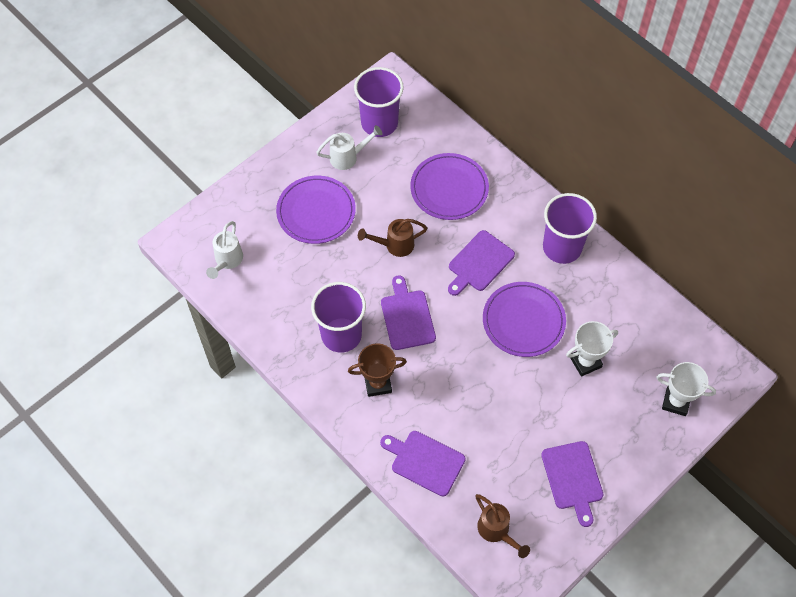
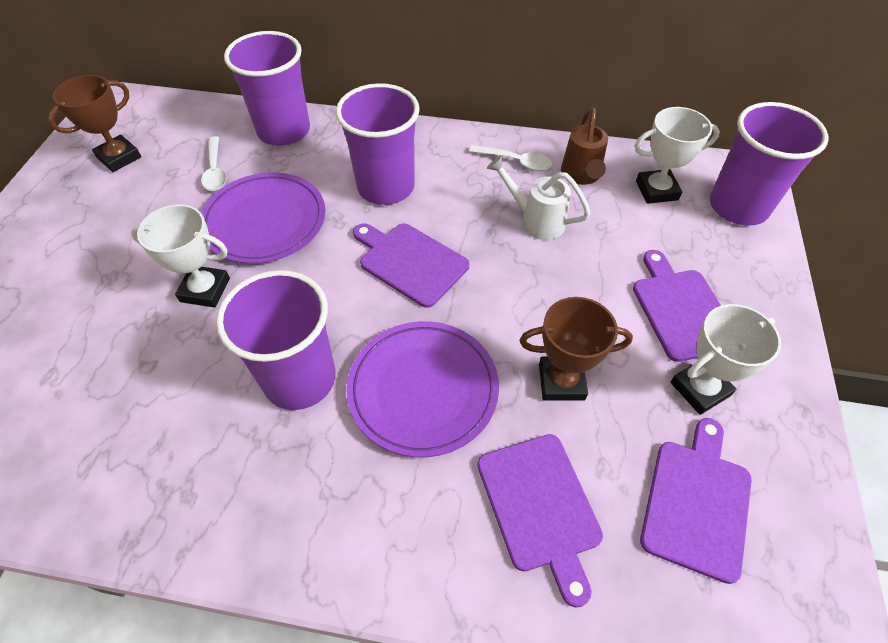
brown trophy: [348,343,407,397] = 1 -> [48,75,141,172] [520,297,633,401] = 2
brown watering can: [358,219,427,257] [475,494,530,558] = 2 -> [561,107,608,185] = 1
purple cup: [311,282,366,353] [354,67,404,137] [543,193,597,264] = 3 -> [216,270,336,410] [224,31,310,146] [336,83,420,205] [710,102,829,226] = 4
purple plate: [276,176,356,244] [410,153,489,220] [483,282,566,357] = 3 -> [201,172,325,264] [346,321,499,457] = 2
white spoon: none = 0 -> [201,136,226,191] [469,145,552,171] = 2
white trophy: [566,321,618,377] [656,362,716,416] = 2 -> [131,204,230,308] [635,107,720,204] [670,304,781,415] = 3
white watering can: [206,221,243,279] [316,125,383,170] = 2 -> [487,155,591,240] = 1

